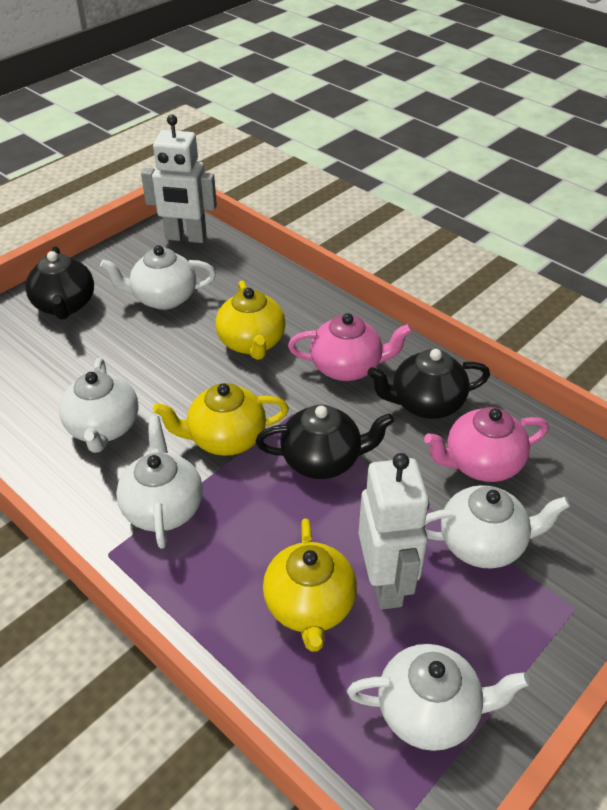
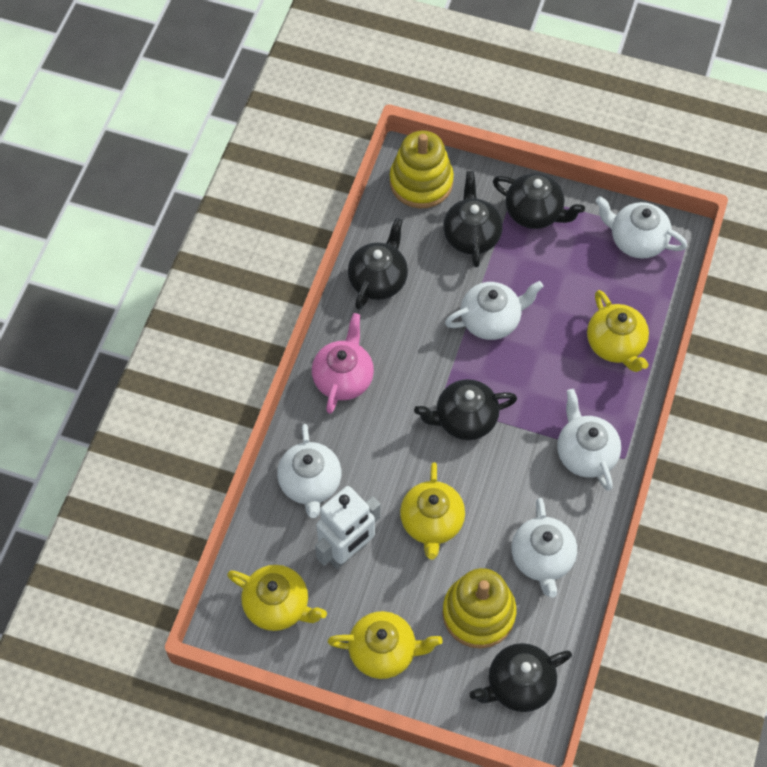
black teapot: [25,246,94,320] [256,404,394,479] [367,349,490,419] = 3 -> [348,218,408,310] [414,379,517,440] [443,171,503,267] [470,643,572,712] [493,173,585,229] = 5
pink teapot: [288,313,412,381] [424,407,548,482] = 2 -> [312,313,374,414] = 1
white robot: [141,115,217,243] [359,453,429,609] = 2 -> [315,486,381,569] = 1
yellow stacking toy: none = 0 -> [390,130,454,209] [442,568,516,648] = 2
yellow teapot: [153,383,289,456] [216,280,286,360] [263,518,357,652] = 3 -> [227,565,327,631] [327,611,443,679] [400,462,465,560] [587,290,649,372] = 4

